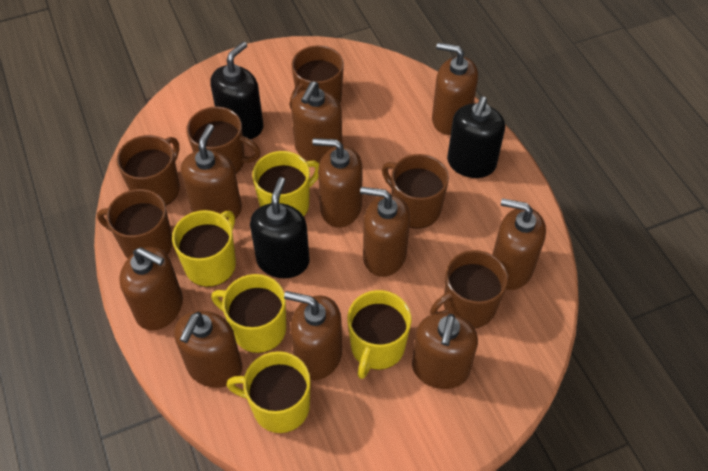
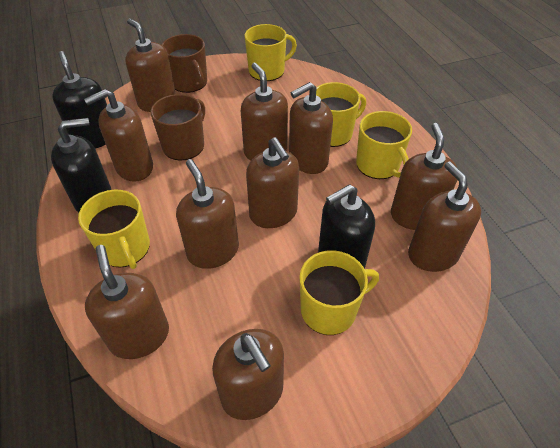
brown mug: [97,189,173,258] [116,135,180,206] [186,106,261,173] [289,45,344,108] [382,154,449,229] [430,250,508,328] = 6 -> [150,94,205,161] [162,34,207,93] = 2

